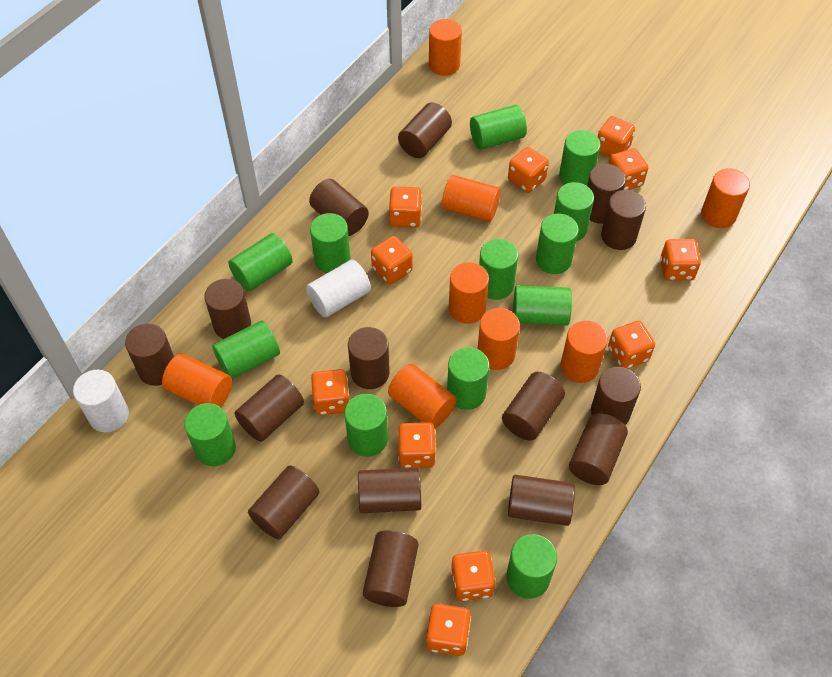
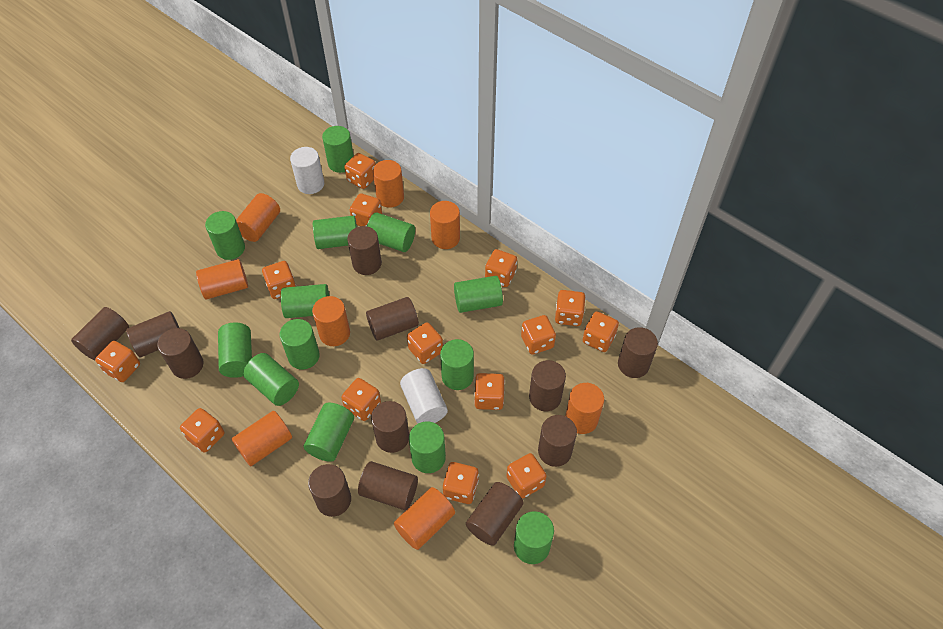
brown cylinder: [125,323,174,386] [204,279,251,339] [235,374,304,442] [248,466,320,539] [309,179,369,236] [348,327,390,389] [358,467,421,513] [363,530,418,607] [398,102,452,158] [502,372,565,441] [508,475,575,526] [569,413,628,485] [587,164,626,224] [591,367,641,425] [601,190,646,250] = 15 -> [71,307,129,360] [126,311,179,358] [157,328,204,379] [308,464,351,517] [347,226,382,275] [358,461,418,510] [366,297,419,341] [371,401,409,453] [466,482,524,546] [529,360,566,411] [538,415,577,467] [618,327,658,378] = 12
orange dice: [311,369,350,415] [371,236,413,284] [389,186,422,227] [398,422,436,468] [426,604,471,656] [451,551,496,601] [508,147,549,193] [598,116,635,157] [608,321,655,369] [609,148,648,190] [660,239,701,281] = 11 -> [95,341,140,382] [180,408,224,453] [262,261,296,299] [341,378,381,421] [344,153,376,189] [350,193,382,226] [407,322,443,364] [443,462,479,504] [474,373,505,410] [485,249,517,287] [507,453,547,499] [521,315,556,354] [555,290,586,326] [583,312,619,352] = 14

